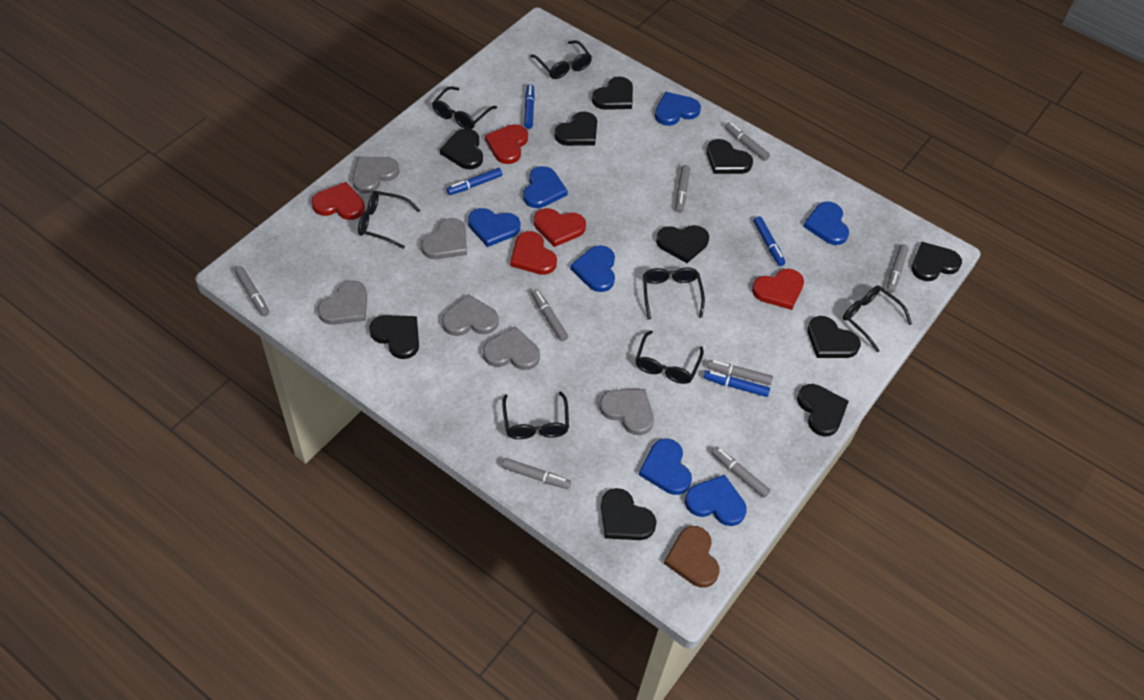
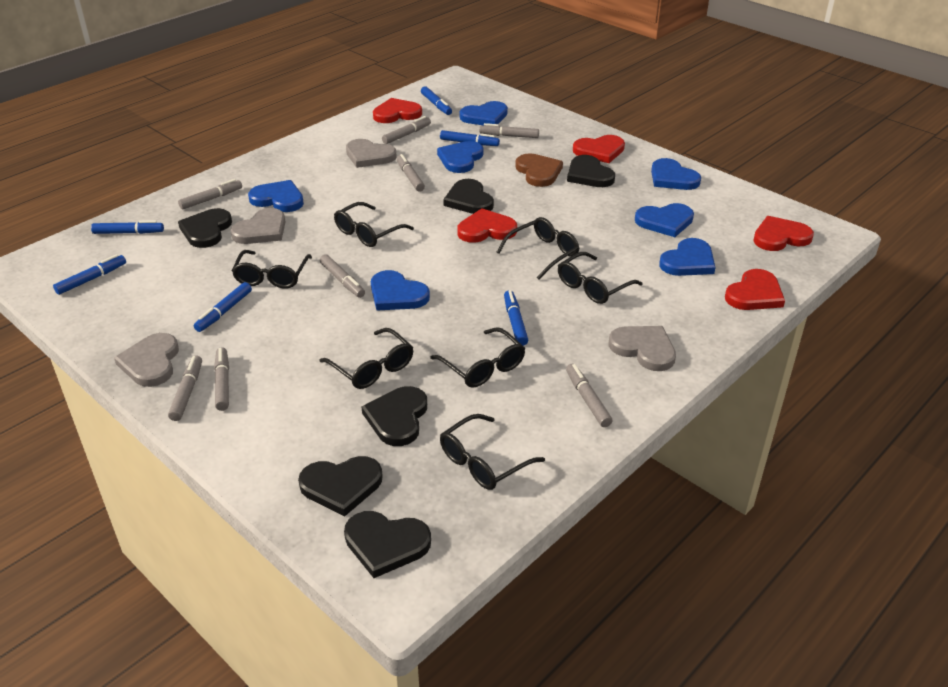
black heart: [369,315,419,359] [440,129,483,169] [554,111,597,146] [592,77,633,110] [601,488,657,540] [656,225,709,263] [706,139,753,174] [797,384,849,437] [807,316,861,358] [911,242,962,281] = 10 -> [178,208,232,248] [298,456,383,516] [344,511,431,578] [361,386,427,446] [443,179,494,214] [567,155,615,187] = 6
blue marker: [446,168,502,195] [524,84,535,129] [704,371,770,397] [754,216,785,266] = 4 -> [53,254,126,295] [91,220,164,234] [194,282,252,332] [421,86,452,115] [440,130,500,146] [504,290,528,346] = 6
grey heart: [317,281,367,325] [352,157,400,193] [421,218,467,259] [442,294,499,336] [483,326,540,370] [599,389,654,435] = 6 -> [114,333,179,387] [231,208,285,244] [346,139,397,168] [609,326,676,371] = 4

